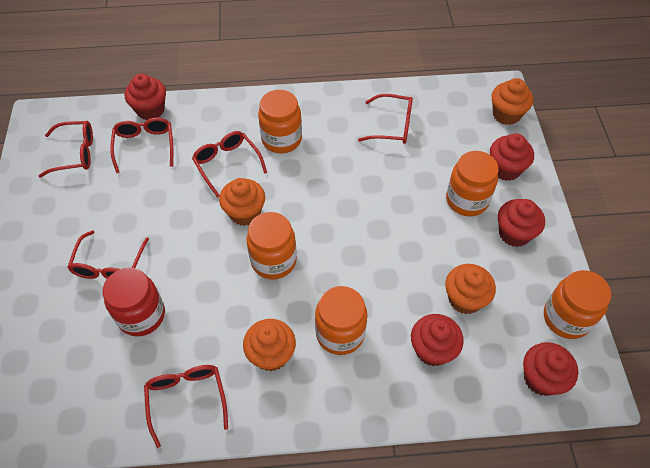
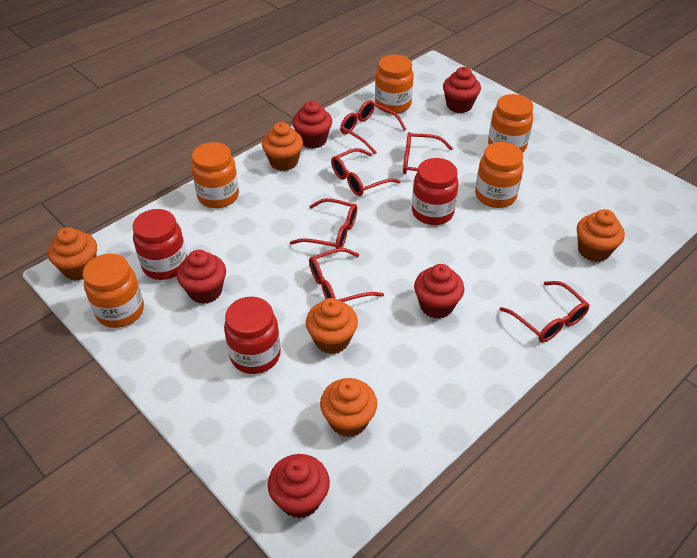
orange cupcake: [219,178,265,226] [243,319,296,371] [445,264,496,314] [491,78,533,125] = 4 -> [48,227,97,281] [262,122,303,171] [306,298,358,354] [320,378,377,437] [577,209,625,262] = 5
red jar: [103,268,165,336] = 1 -> [133,209,187,280] [224,297,281,374] [412,158,459,225] = 3

